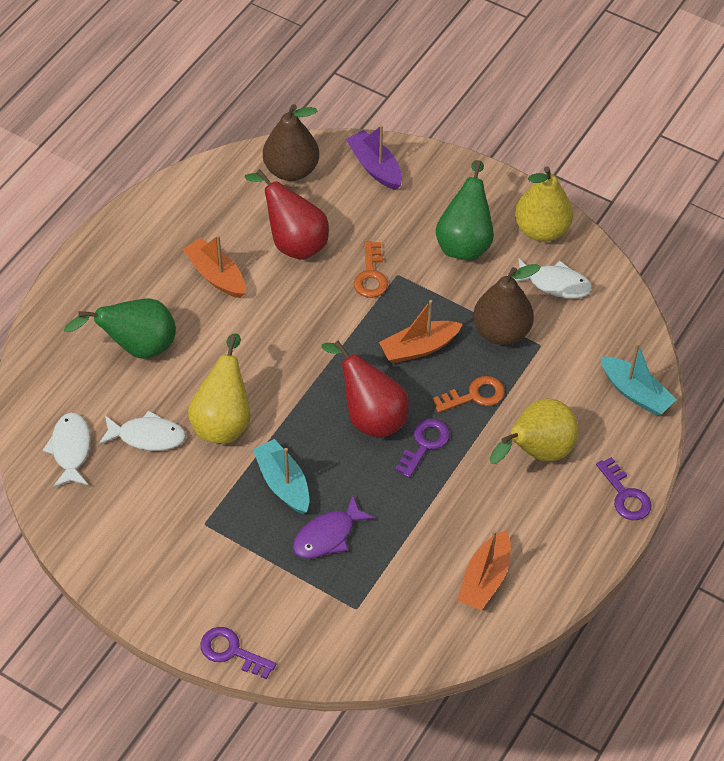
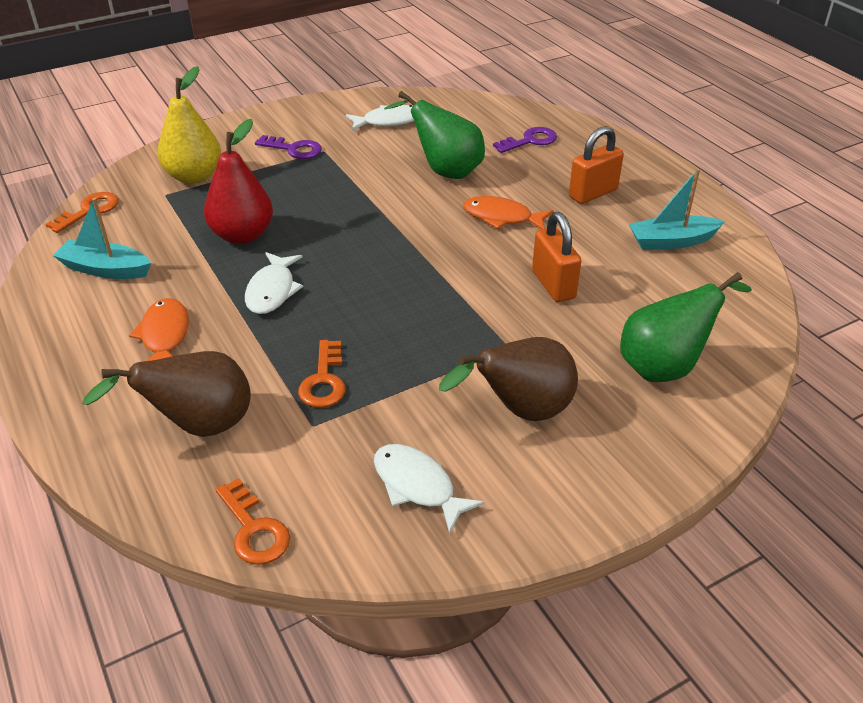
orange boat: [182,235,245,298] [379,300,463,363] [458,530,511,610] = 3 -> none = 0
orange fish: none = 0 -> [129,298,189,361] [463,196,553,229] = 2
orange key: [354,241,388,298] [433,376,505,413] = 2 -> [46,192,119,233] [216,478,290,565] [298,340,346,408] = 3
orange padlock: none = 0 -> [532,212,581,302] [569,126,624,204] = 2
purple boat: [346,125,402,190] = 1 -> none = 0
purple fish: [293,495,375,559] = 1 -> none = 0
purple key: [200,627,276,679] [395,419,450,478] [596,457,651,520] = 3 -> [255,135,322,159] [493,127,557,153] = 2
red pear: [245,169,329,260] [321,341,409,438] = 2 -> [204,119,273,244] = 1
yellow pear: [188,333,251,444] [490,398,579,464] [515,166,573,242] = 3 -> [157,66,221,184] = 1

